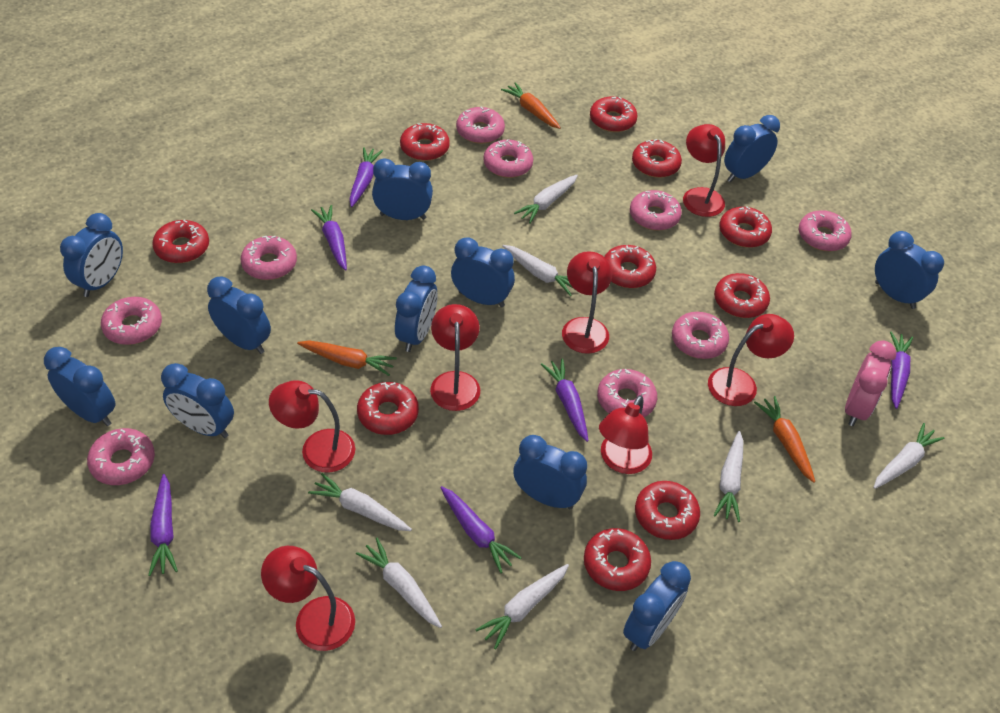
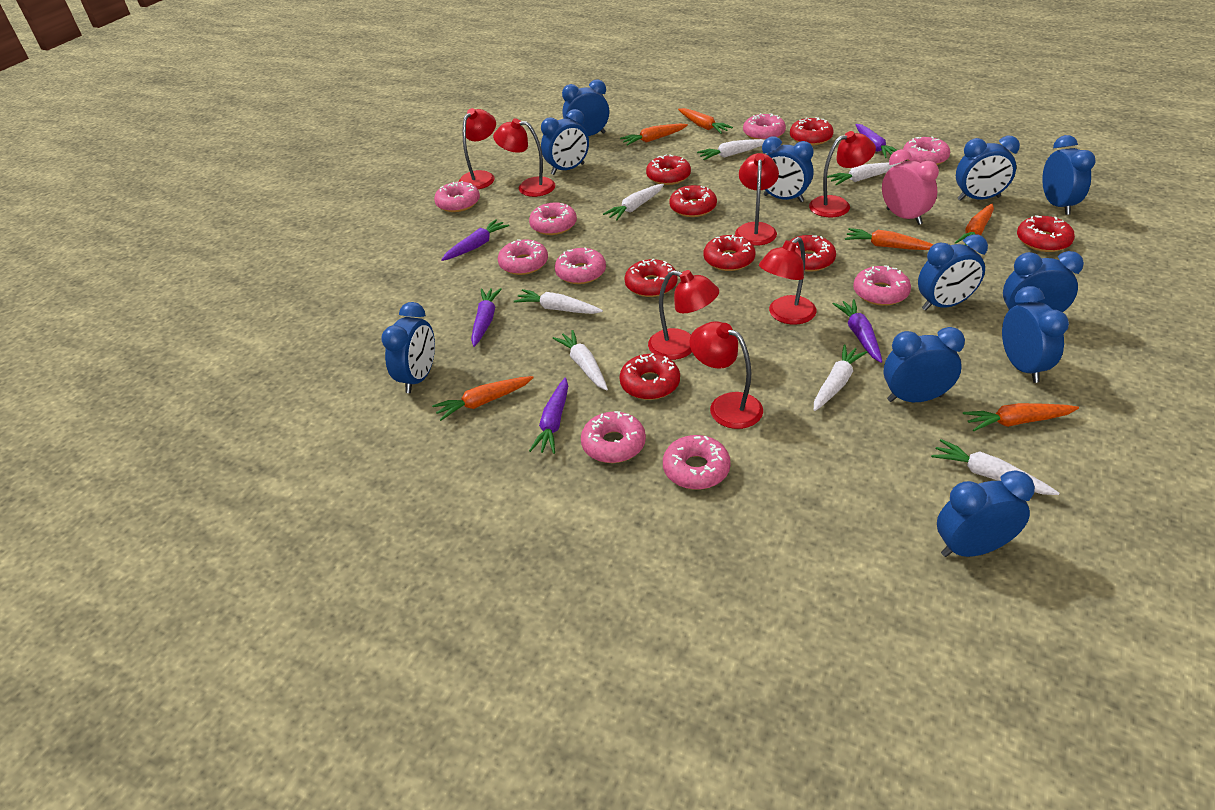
orange carrot: [297,340,397,376] [501,82,561,129] [754,396,815,483] = 3 -> [432,376,534,421] [620,124,688,145] [678,108,733,134] [845,228,933,250] [955,204,994,246] [963,403,1079,431] = 6
purple carrot: [148,474,178,576] [311,205,347,270] [349,147,383,207] [440,486,522,573] [541,358,589,442] [890,332,913,409] = 6 -> [441,219,509,261] [471,288,502,347] [529,378,568,454] [833,299,882,363] [855,124,897,158] = 5
red donut: [152,220,209,263] [357,382,419,435] [400,123,450,161] [584,528,651,591] [590,96,638,132] [604,245,656,288] [632,139,682,178] [635,481,700,540] [714,273,770,318] [719,206,772,248] = 10 -> [619,353,680,400] [625,258,678,297] [646,154,691,185] [669,185,717,217] [704,235,755,271] [790,117,834,145] [790,235,836,272] [1017,215,1075,252] = 8

